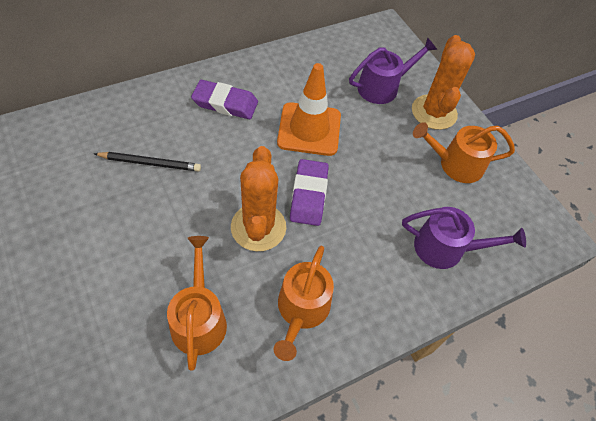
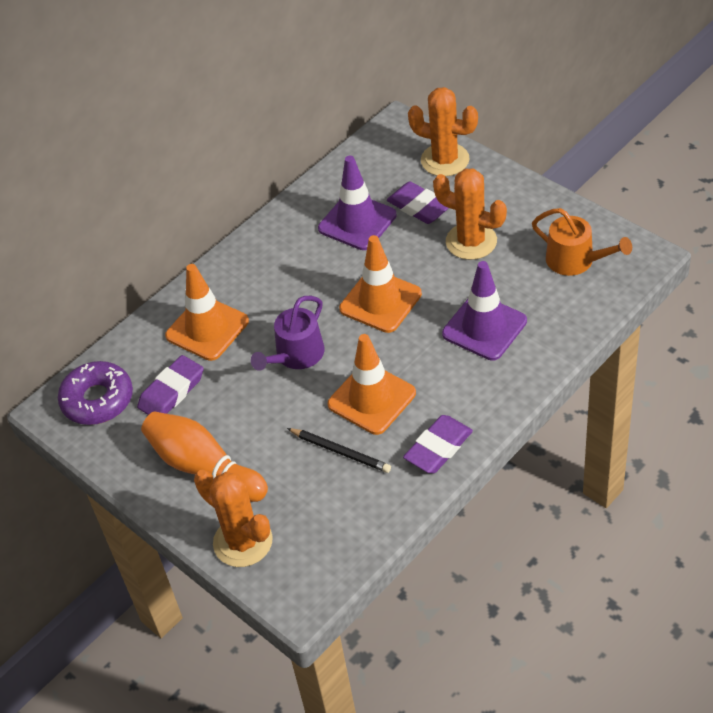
orange bowling pin: none = 0 -> [141,412,268,502] = 1
orange cactus: [231,146,286,251] [412,35,475,130] = 2 -> [194,470,273,567] [408,87,478,176] [433,168,507,260] = 3
orange traffic cone: [277,63,341,156] = 1 -> [165,264,249,361] [328,334,416,435] [339,235,422,333] = 3
orange watering can: [167,236,227,371] [273,246,334,361] [413,122,515,183] = 3 -> [532,208,632,276] = 1
purple donut: none = 0 -> [58,361,133,425] = 1
purple eraser: [191,80,258,119] [290,159,329,226] = 2 -> [137,355,204,415] [387,181,449,224] [403,415,473,473] = 3
purple traffic cone: none = 0 -> [318,156,397,250] [442,261,527,361] = 2
purple watering can: [349,37,437,104] [402,207,526,269] = 2 -> [251,296,325,371] = 1

